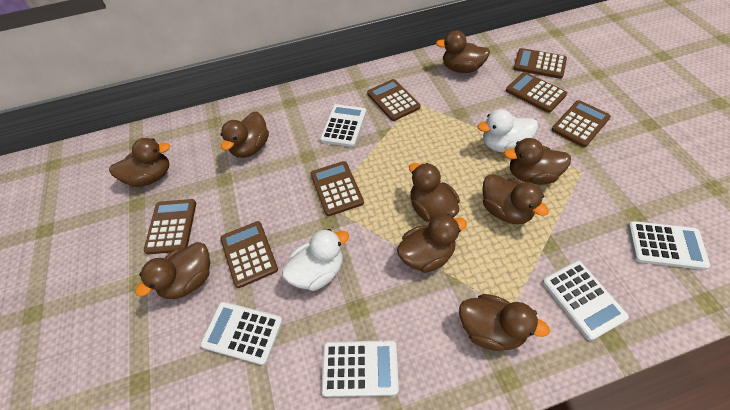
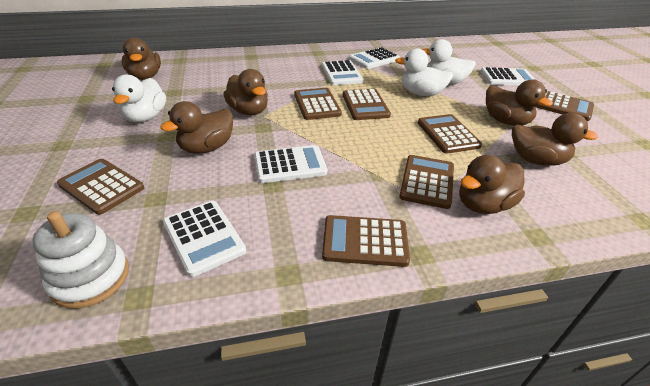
brown duck: [109,138,170,187] [135,242,210,299] [220,112,269,158] [397,214,467,273] [409,163,460,222] [436,31,490,73] [459,294,550,351] [482,174,549,224] [504,138,571,185] = 9 -> [122,38,161,80] [161,101,233,154] [223,69,268,115] [459,155,525,214] [486,80,553,126] [512,113,598,166] = 6
white duck: [282,229,349,291] [477,109,538,152] = 2 -> [112,74,166,122] [395,48,453,96] [422,39,476,85] = 3
white stacking toy: none = 0 -> [32,211,129,309] = 1

